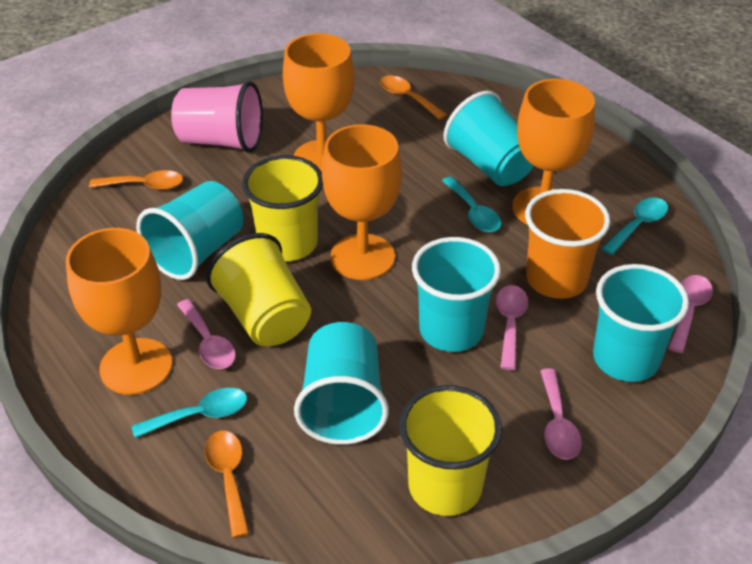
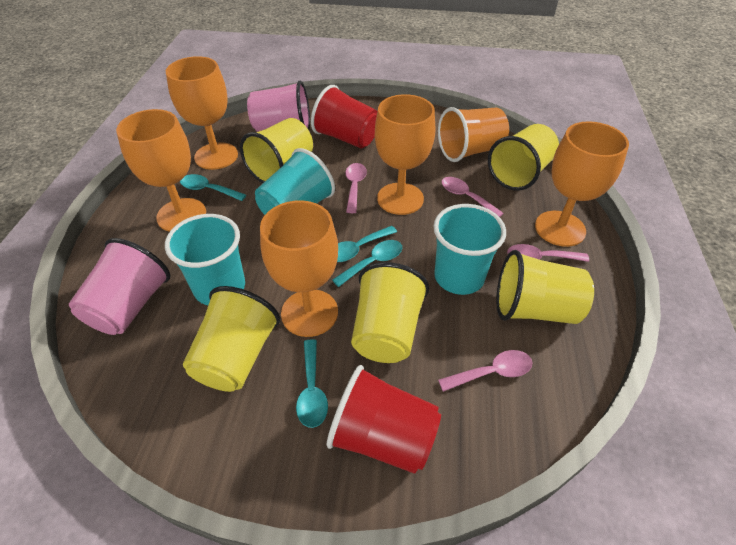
orange goblet: [66,228,172,395] [283,33,355,172] [322,124,402,280] [512,79,595,225] = 4 -> [116,109,206,232] [166,56,238,170] [260,200,338,337] [375,94,435,215] [535,121,629,247] = 5
orange spoon: [89,170,183,190] [205,431,250,538] [380,75,447,120] = 3 -> none = 0
pink cup: [171,81,263,153] = 1 -> [69,238,170,335] [247,80,310,132] = 2
red cup: none = 0 -> [311,85,377,149] [326,365,441,474] = 2
turquoise cup: [136,181,243,280] [294,322,389,445] [412,237,501,352] [443,91,534,186] [593,264,689,382] = 5 -> [165,214,245,305] [255,148,335,215] [433,204,506,295] = 3
turquoise spoon: [131,388,247,438] [442,176,501,232] [602,198,668,255] = 3 -> [180,174,246,201] [296,339,328,428] [332,240,402,287] [337,226,397,262] = 4
yellow cup: [206,233,311,346] [242,155,323,261] [399,385,502,516] = 3 -> [183,286,280,392] [240,118,313,183] [351,262,429,363] [488,124,559,191] [496,250,594,324] = 5

